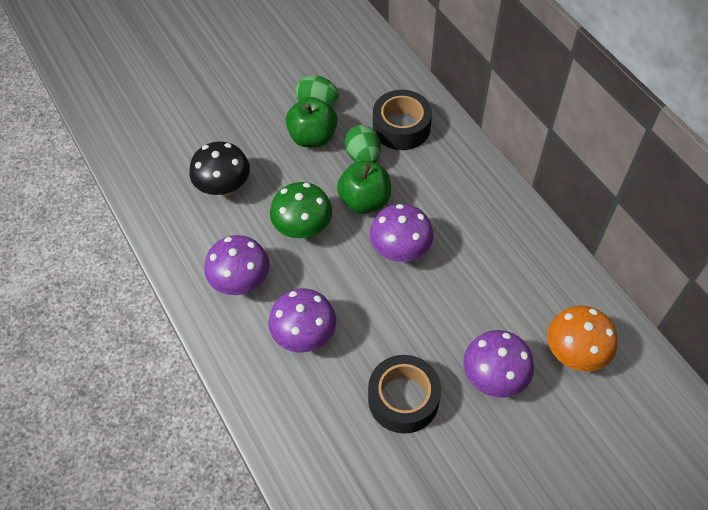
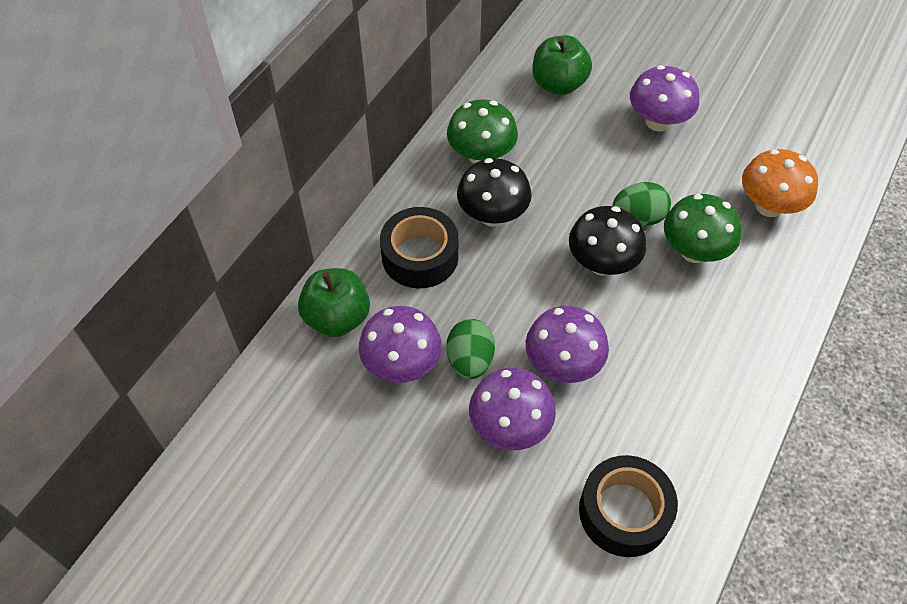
black mushroom: [189,142,250,196] = 1 -> [457,158,532,227] [569,206,646,276] = 2
green mushroom: [270,182,332,238] = 1 -> [447,99,518,164] [664,194,741,263] = 2

